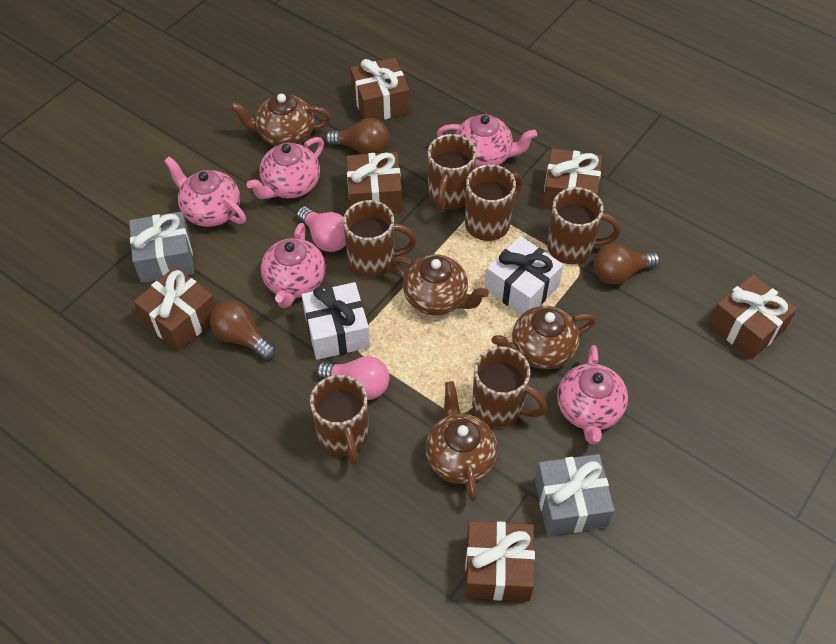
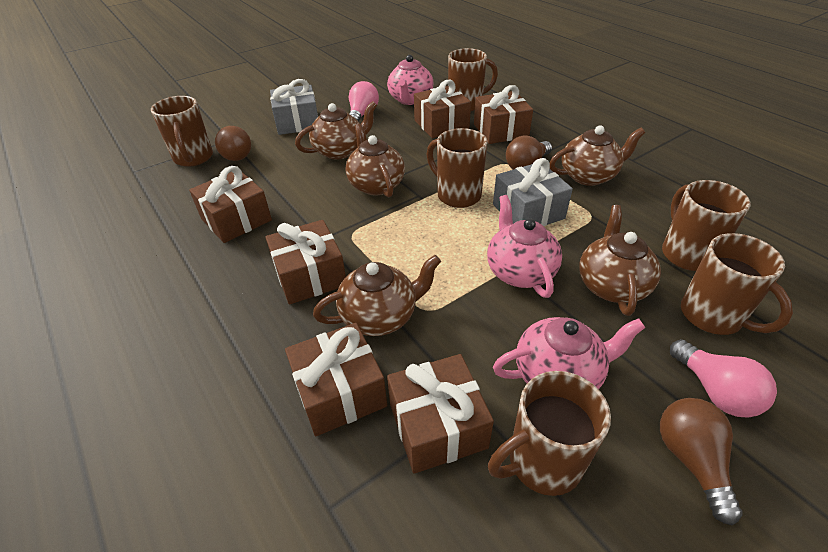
brown teapot: [230,93,331,146] [390,255,489,315] [425,381,498,501] [492,306,596,369] = 4 -> [295,101,377,159] [313,255,441,336] [346,123,405,198] [550,125,645,186] [579,205,661,316] = 5
pink teapot: [164,156,246,227] [247,137,324,199] [261,223,325,308] [437,114,537,168] [557,345,628,444] = 5 -> [387,55,433,105] [487,195,562,298] [493,317,645,389] = 3
white gift: [301,282,370,360] [485,236,563,315] = 2 -> none = 0

